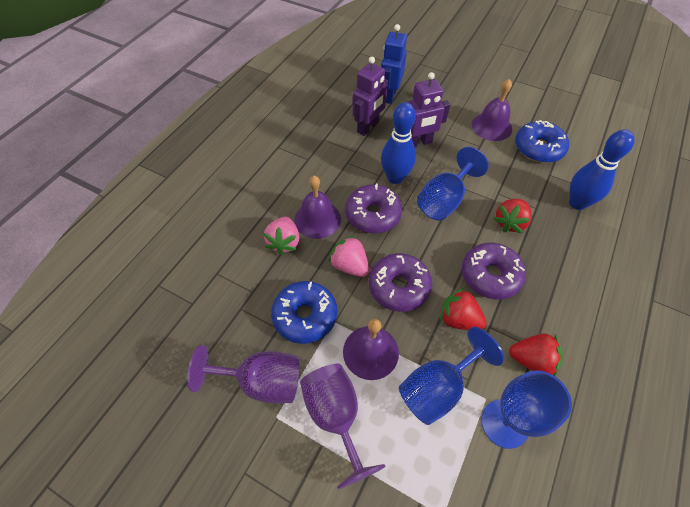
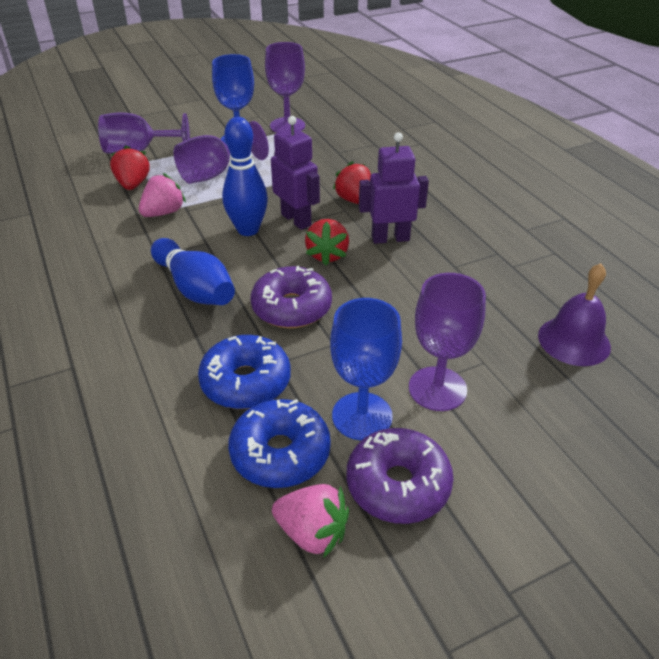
blue goblet: [399,327,504,425] [417,147,489,220] [481,371,572,449] = 3 -> [212,54,254,145] [330,298,402,440] = 2
blue robot: [381,24,407,104] = 1 -> none = 0
purple bell: [294,176,341,239] [343,319,399,380] [472,79,512,141] = 3 -> [538,263,611,366] = 1
purple donut: [345,183,402,233] [369,253,432,312] [462,243,526,300] = 3 -> [251,266,332,328] [347,428,454,524] = 2
purple goblet: [187,345,300,403] [300,364,386,489] = 2 -> [98,112,190,154] [174,121,269,184] [265,42,305,133] [409,273,486,411] = 4

